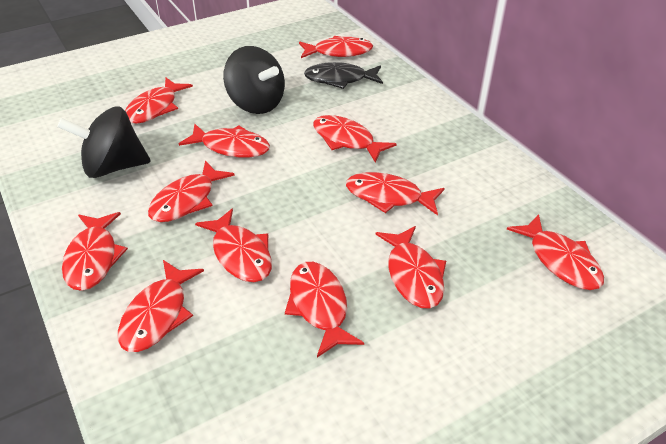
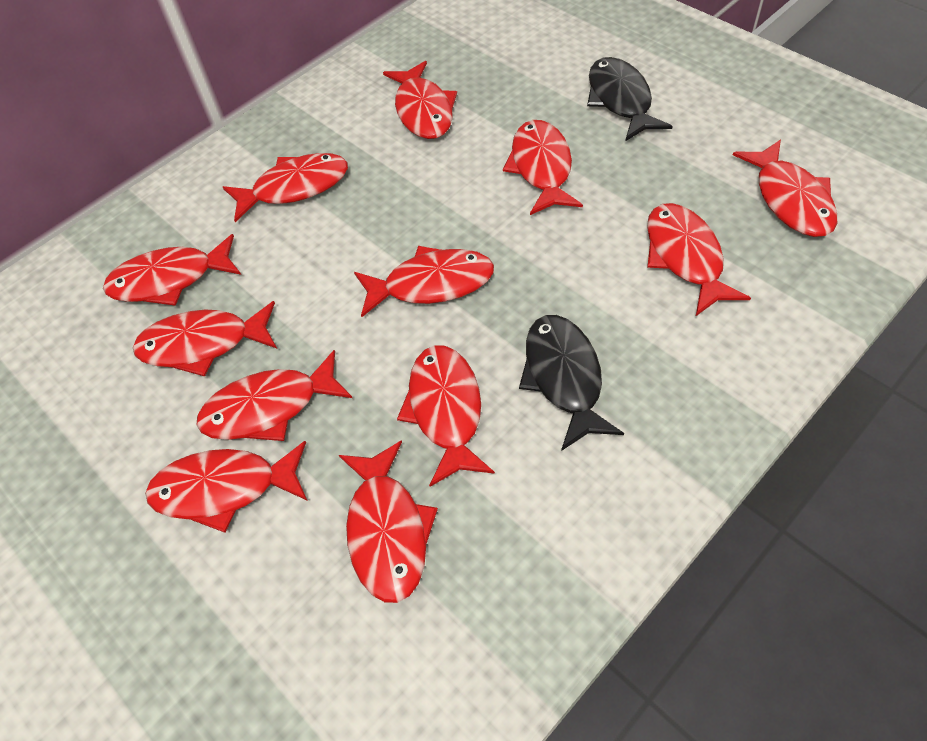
black fish: [304,62,383,89] = 1 -> [519,315,624,451] [587,57,673,141] = 2
black spinning top: [57,106,151,178] [223,46,285,114] = 2 -> none = 0

